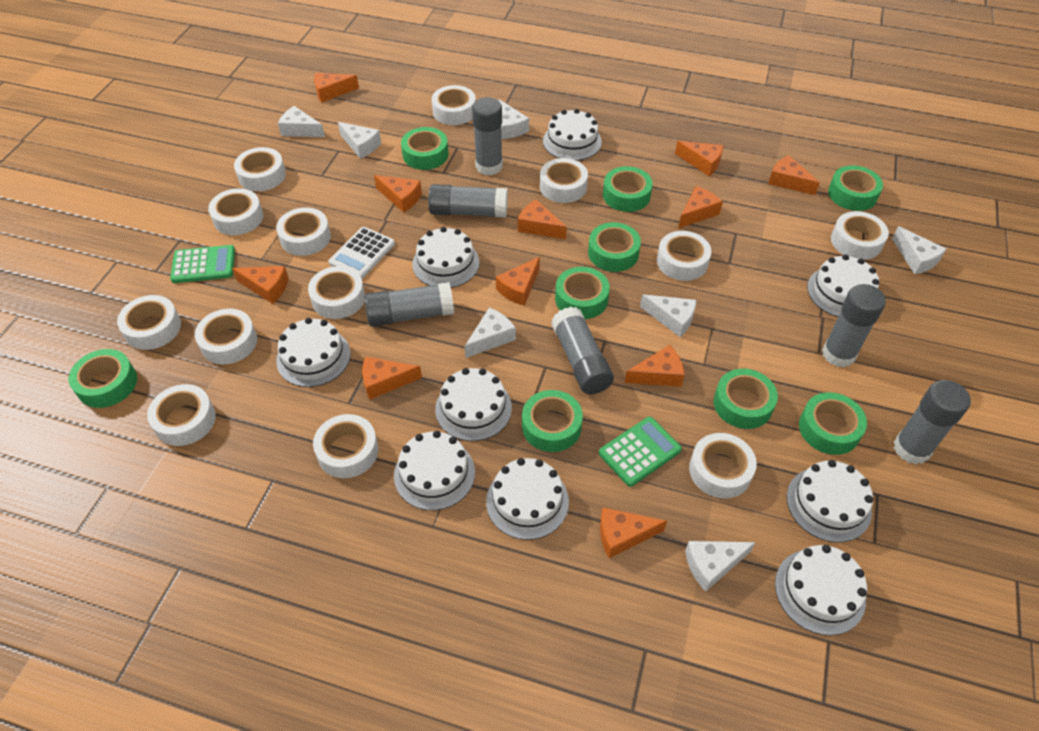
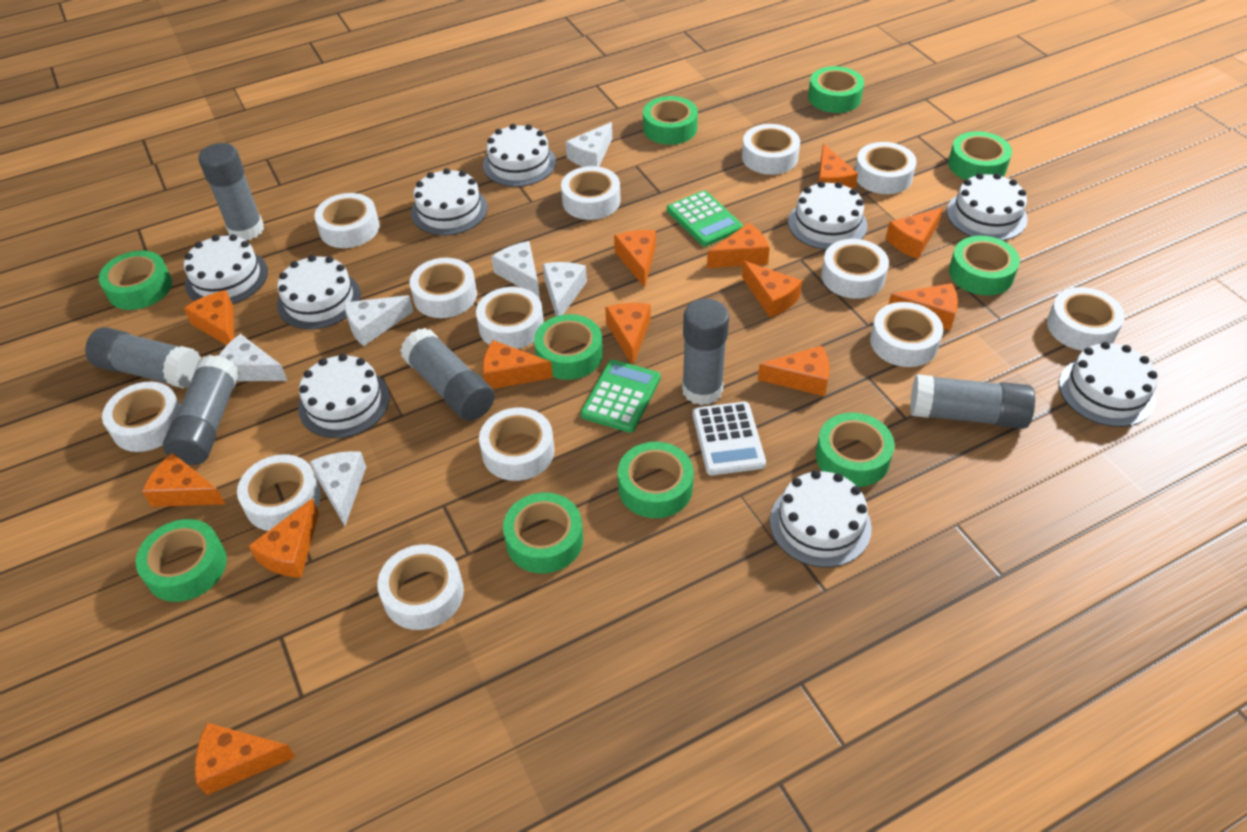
green tape: [69,349,137,408] [401,127,448,170] [522,390,583,452] [555,267,610,319] [588,222,641,272] [603,166,653,212] [714,369,778,429] [799,392,867,455] [828,165,883,211] = 9 -> [99,251,172,310] [135,519,227,602] [503,493,583,573] [534,314,603,380] [618,442,694,518] [643,96,698,145] [808,66,864,113] [816,413,895,487] [948,131,1012,180] [949,236,1020,295] = 10
orange cheese: [232,266,289,304] [314,73,359,103] [362,356,422,400] [374,175,422,213] [496,257,540,306] [518,200,567,239] [600,508,667,558] [625,345,685,387] [675,141,723,176] [678,186,723,228] [768,155,820,195] = 11 -> [142,453,225,507] [184,290,234,345] [195,723,295,795] [249,498,319,578] [483,340,553,389] [605,303,651,365] [614,230,656,287] [707,223,770,268] [742,261,802,317] [758,345,829,396] [818,144,858,189] [886,208,943,259] [888,283,958,331] = 13
white cheese: [278,106,325,137] [338,122,381,159] [464,308,516,358] [499,99,529,139] [640,294,696,337] [685,541,756,592] [892,226,946,274] = 7 -> [219,334,288,381] [310,451,366,526] [344,295,413,346] [491,241,540,298] [543,262,587,316] [566,122,612,167] = 6

